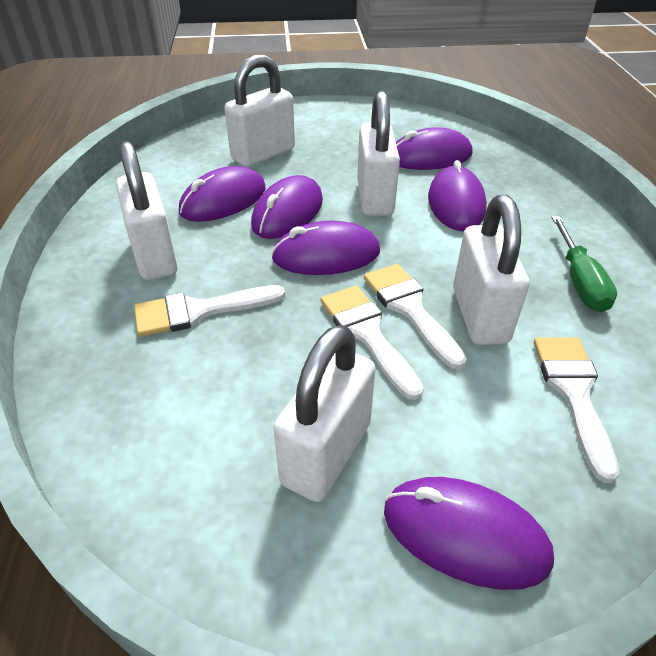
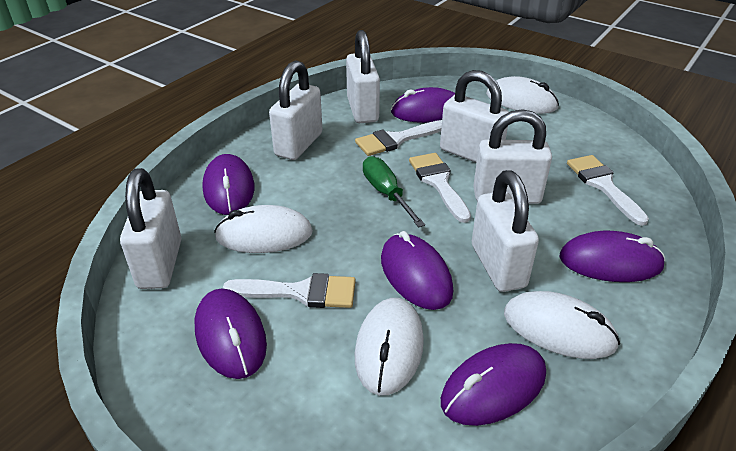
white mouse: none = 0 -> [214,205,313,253] [355,298,424,395] [486,76,559,114] [504,291,620,359] = 4
white padlock: [116,141,178,280] [224,54,295,167] [274,325,376,502] [357,91,400,216] [453,195,529,345] = 5 -> [120,168,181,289] [269,60,322,160] [346,30,380,123] [440,70,509,163] [472,170,539,292] [473,109,552,204] = 6

